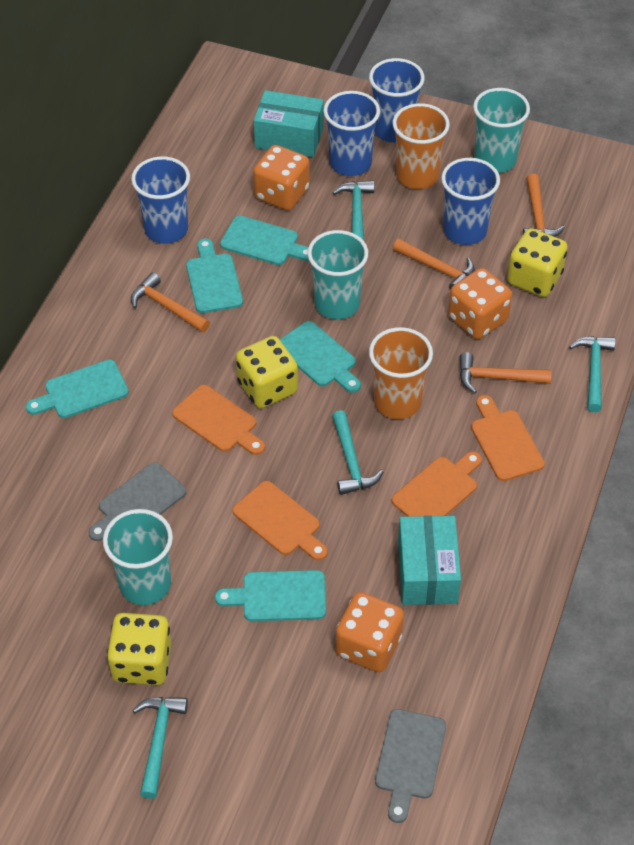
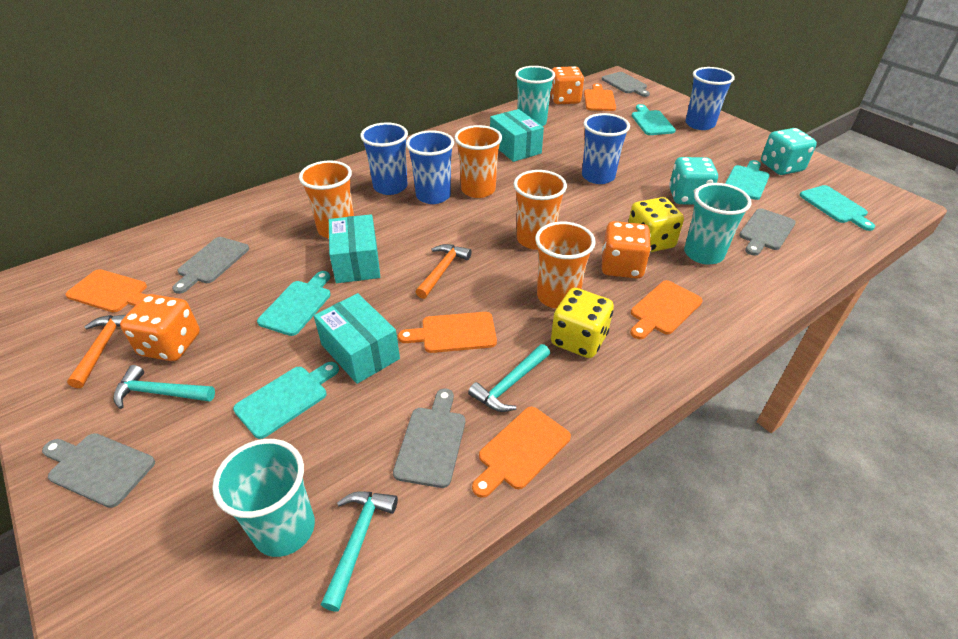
grey cutting board: [89,462,187,541] [375,709,446,823] = 2 -> [42,433,155,508] [172,237,249,294] [393,389,465,488] [602,72,650,97] [739,208,796,256] = 5
orange cup: [369,327,433,419] [393,103,450,189] = 2 -> [299,160,354,238] [455,125,502,198] [514,170,567,250] [535,221,596,309] = 4
orange cutting board: [172,385,265,455] [233,481,328,561] [392,451,482,517] [471,395,545,481] = 4 -> [65,269,147,312] [398,312,497,353] [472,407,571,498] [584,83,616,111] [630,280,703,339] = 5
orange hammer: [131,272,210,332] [393,239,475,290] [460,352,552,393] [523,174,565,237] = 4 -> [67,315,126,388] [416,244,472,299] = 2
turquoise box: [254,90,324,157] [398,516,461,605] = 2 -> [314,293,400,384] [329,214,380,283] [490,109,544,162] = 3
turquoise dice: none = 0 -> [669,157,718,205] [761,128,817,175] = 2
turquoise hammer: [133,697,188,799] [332,180,374,241] [332,410,383,495] [569,336,616,412] = 4 -> [113,365,215,409] [321,491,398,612] [468,344,550,412] = 3
yellow dice: [107,613,172,685] [236,336,298,408] [507,228,568,297] = 3 -> [551,288,614,358] [628,197,684,252] = 2

